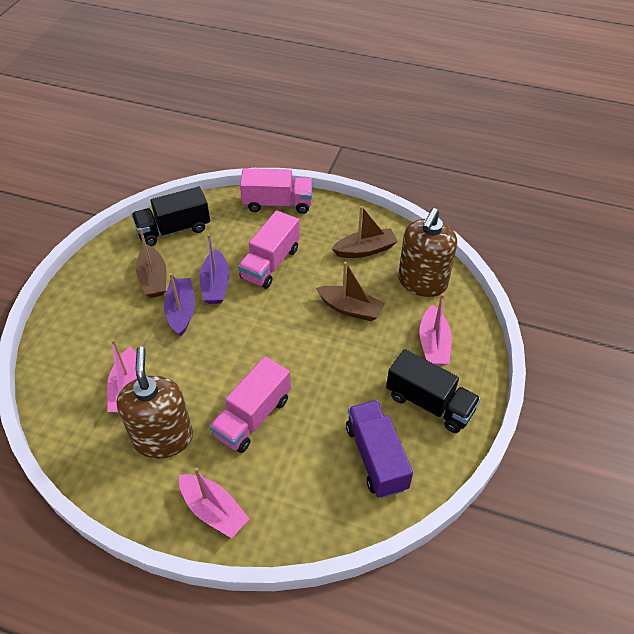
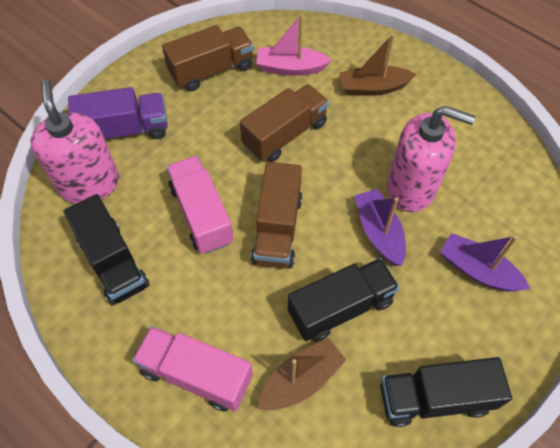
black truck: [132,187,210,246] [386,349,481,433] = 2 -> [63,194,150,305] [288,258,400,342] [381,357,512,427] = 3
brown boat: [136,228,166,298] [316,262,385,321] [332,206,398,258] = 3 -> [257,338,346,411] [339,34,416,96] = 2
brown soap dispenser: [117,347,193,459] [398,208,457,297] = 2 -> none = 0
brown truck: none = 0 -> [162,25,254,91] [240,84,329,162] [251,162,303,268] = 3
pink boat: [107,339,137,413] [179,467,249,538] [419,294,452,366] = 3 -> [256,14,332,76] = 1
pink soap dispenser: none = 0 -> [30,79,119,203] [387,106,476,212] = 2
pink truck: [209,356,291,453] [238,210,300,289] [240,168,313,214] = 3 -> [132,326,253,411] [166,156,234,254] = 2

